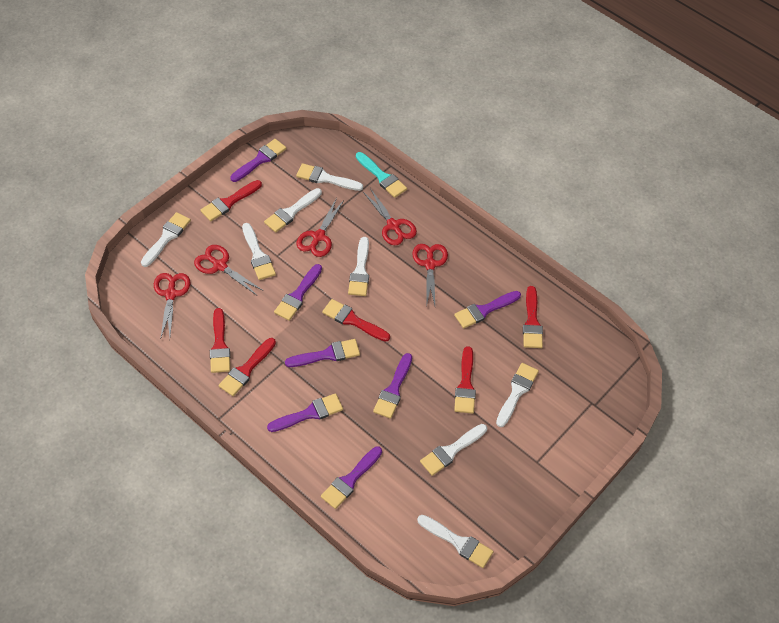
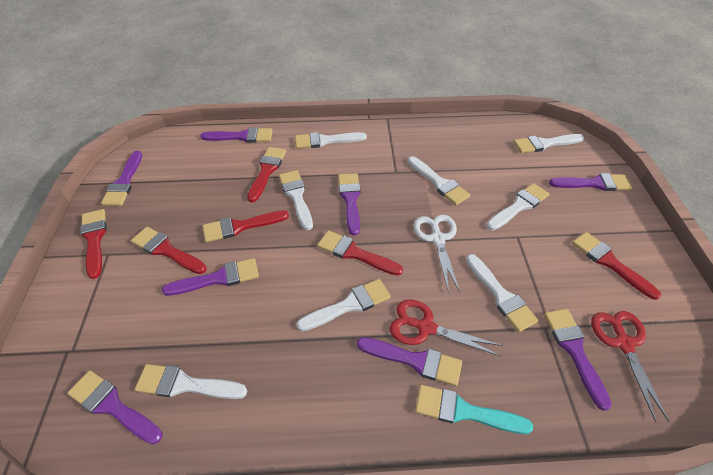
purple brush: [230,139,287,182] [267,393,343,432] [274,264,322,321] [285,339,360,367] [321,446,382,509] [373,353,412,419] [454,291,521,328] = 7 -> [67,370,163,445] [101,151,142,206] [162,258,259,296] [200,127,273,143] [338,173,361,235] [357,337,462,386] [544,309,612,411] [549,173,632,191] = 8
red scissors: [154,273,190,340] [194,245,262,295] [296,198,344,257] [363,188,417,245] [412,244,448,308] = 5 -> [390,299,503,356] [591,311,669,422] = 2
white scissors: none = 0 -> [414,215,460,293] = 1

